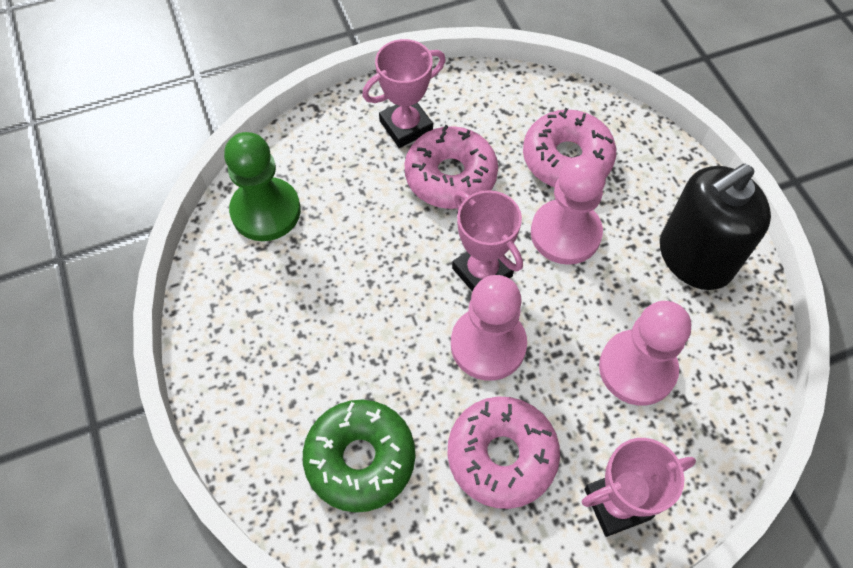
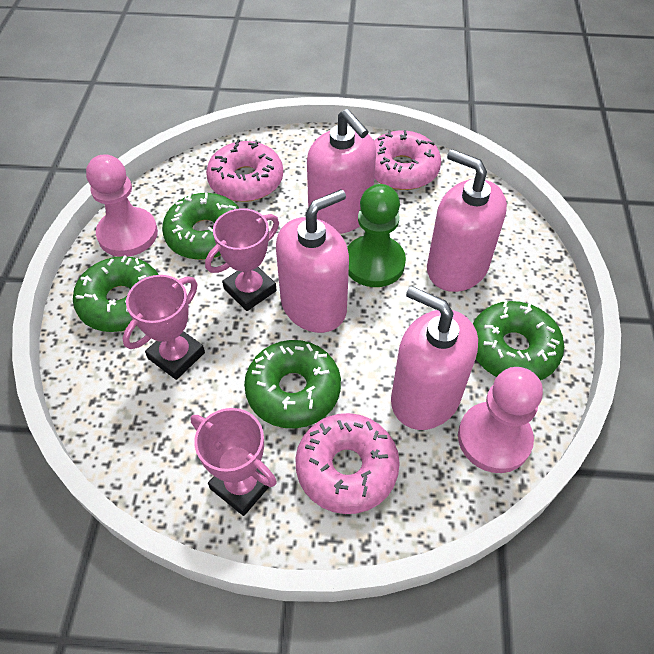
black soap dispenser: [660,164,771,290] = 1 -> none = 0
green donut: [303,400,415,512] = 1 -> [73,255,159,332] [162,193,240,260] [244,340,341,428] [473,300,564,380] = 4
pink pawn: [451,275,527,381] [531,156,606,265] [599,301,691,406] = 3 -> [86,154,158,257] [458,367,543,473] = 2
pink soap dispenser: none = 0 -> [276,189,349,333] [307,109,376,234] [391,286,478,430] [427,149,507,292] = 4

